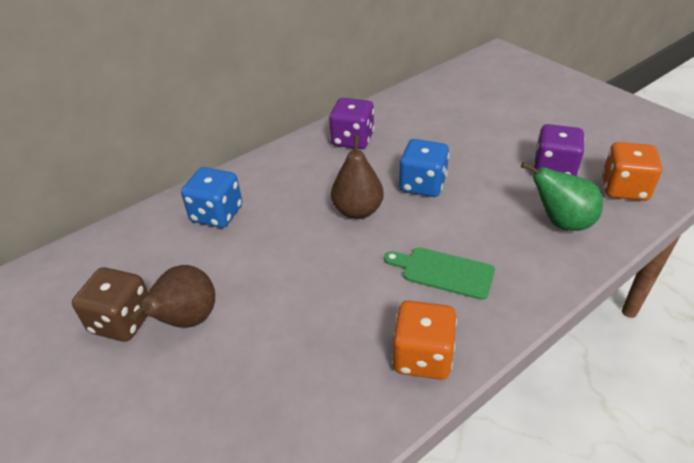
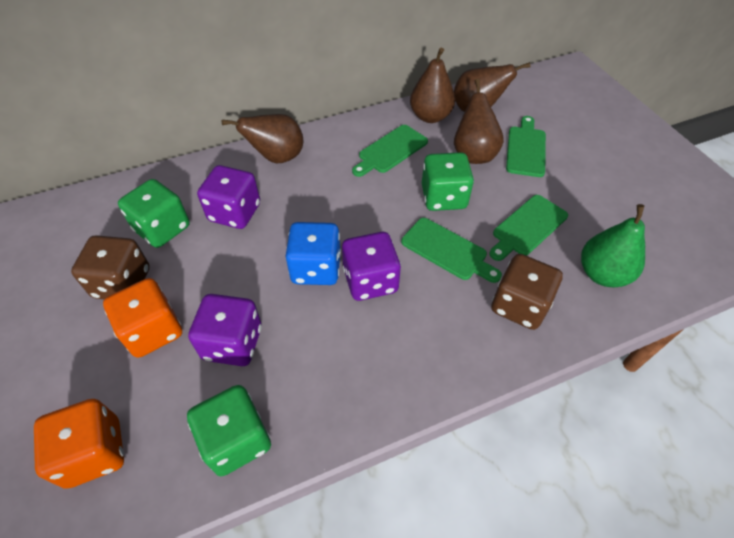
blue dice: [181,167,242,228] [399,139,449,197] = 2 -> [286,222,341,285] = 1
brown dice: [72,267,148,342] = 1 -> [71,235,150,299] [491,254,563,330] = 2
brown pear: [130,265,215,328] [331,135,384,219] = 2 -> [222,114,303,163] [410,48,455,123] [454,62,530,112] [454,79,504,164] = 4
green cutting board: [384,247,495,300] = 1 -> [352,125,428,177] [401,218,502,283] [489,195,568,261] [506,116,546,177] = 4
green dice: none = 0 -> [118,179,190,248] [187,385,271,476] [422,152,474,211] = 3
purple dice: [329,98,374,149] [533,124,585,176] = 2 -> [188,294,262,366] [197,165,260,229] [342,232,401,301] = 3

